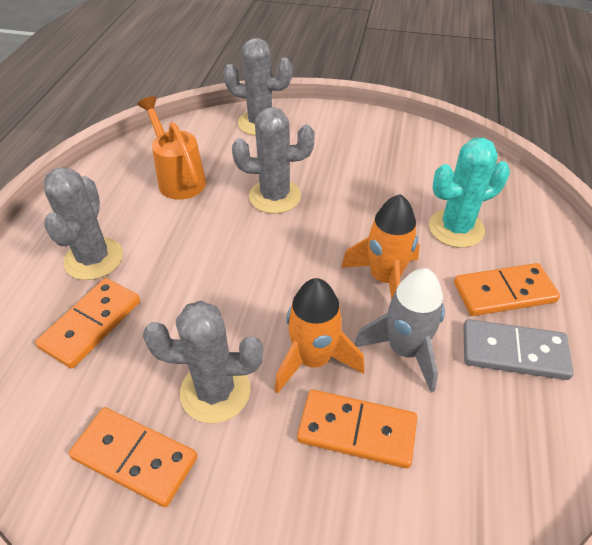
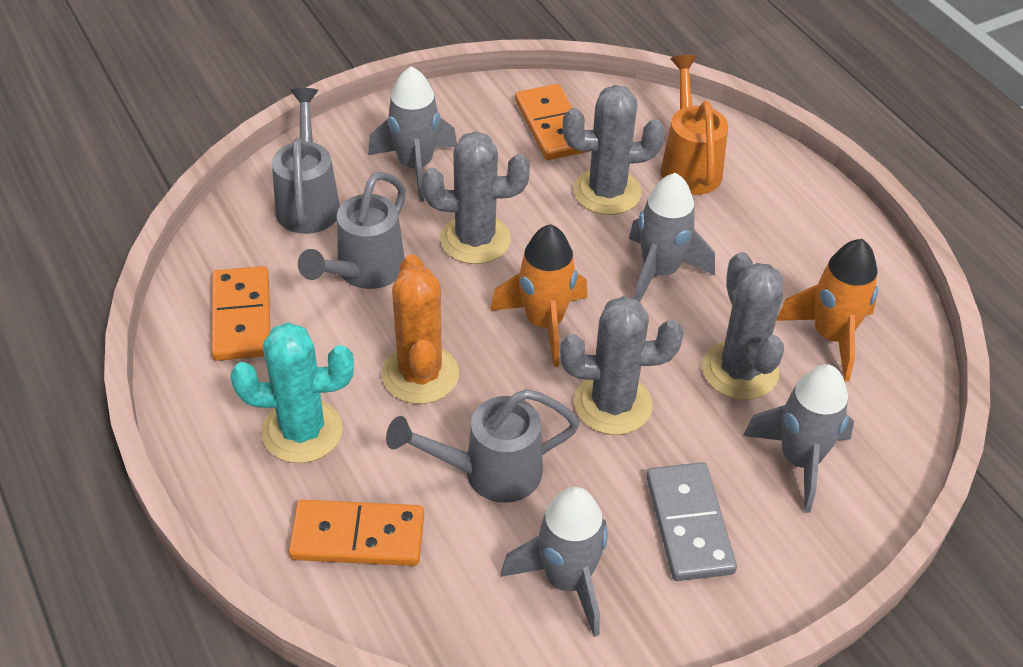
grey rocket: [354,268,445,393] = 1 -> [368,66,457,202] [501,487,608,637] [629,173,715,302] [743,364,854,513] = 4
grey watering can: none = 0 -> [272,88,340,234] [298,172,406,289] [386,389,579,503] = 3
orange cactus: none = 0 -> [382,254,459,404] = 1
orange domino: [35,278,140,369] [69,407,197,507] [297,390,417,469] [454,263,560,316] = 4 -> [211,266,270,361] [289,500,424,566] [515,84,589,160] = 3

